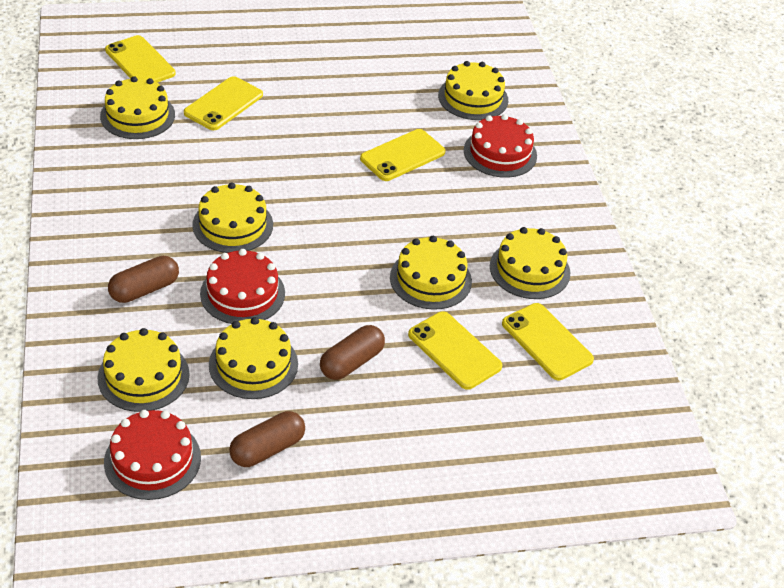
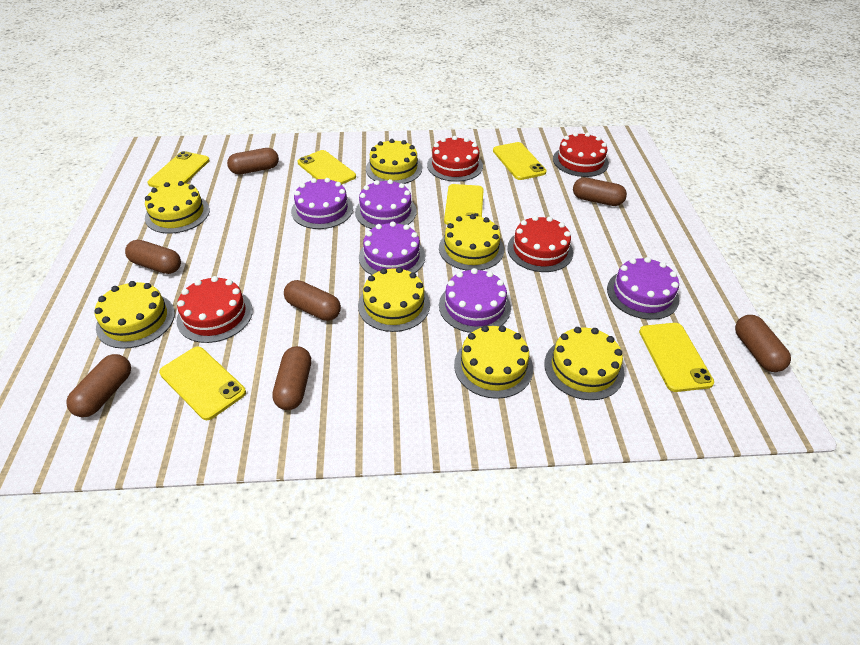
brown capsule: [108,256,179,303] [229,411,305,467] [320,325,385,380] = 3 -> [66,354,131,417] [125,240,181,274] [227,148,279,175] [272,346,311,410] [284,280,341,321] [573,177,627,206] [735,315,791,372] = 7
purple cake: none = 0 -> [291,178,353,229] [355,179,417,229] [359,221,425,275] [439,268,511,333] [607,257,679,320] = 5
red cake: [104,410,201,500] [200,249,285,324] [464,114,537,178] = 3 -> [177,276,253,343] [427,136,483,182] [507,216,573,272] [553,132,609,177] = 4
yellow phone: [105,35,176,83] [184,76,263,130] [360,129,445,181] [408,311,502,390] [502,303,594,380] = 5 -> [147,151,210,188] [159,347,246,420] [297,150,356,185] [444,184,484,225] [493,142,546,180] [639,323,714,392] = 6

